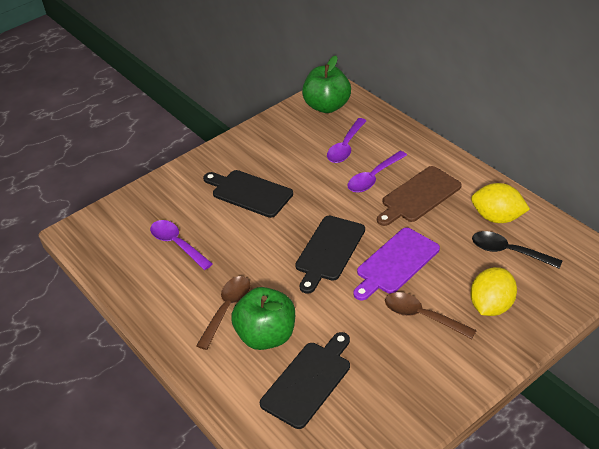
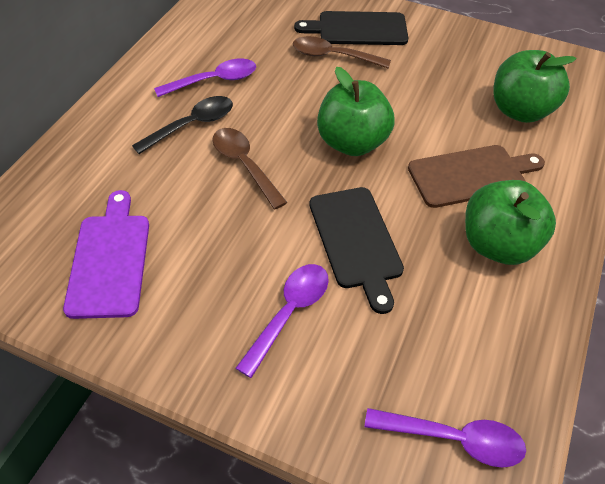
black cutting board: [203,170,293,218] [260,332,350,429] [295,216,365,294] = 3 -> [294,11,408,45] [309,187,404,314] = 2
green apple: [231,287,295,350] [302,56,351,113] = 2 -> [317,67,395,156] [465,180,556,265] [493,50,576,123] = 3
yellow lemon: [470,267,517,316] [471,183,530,223] = 2 -> none = 0

